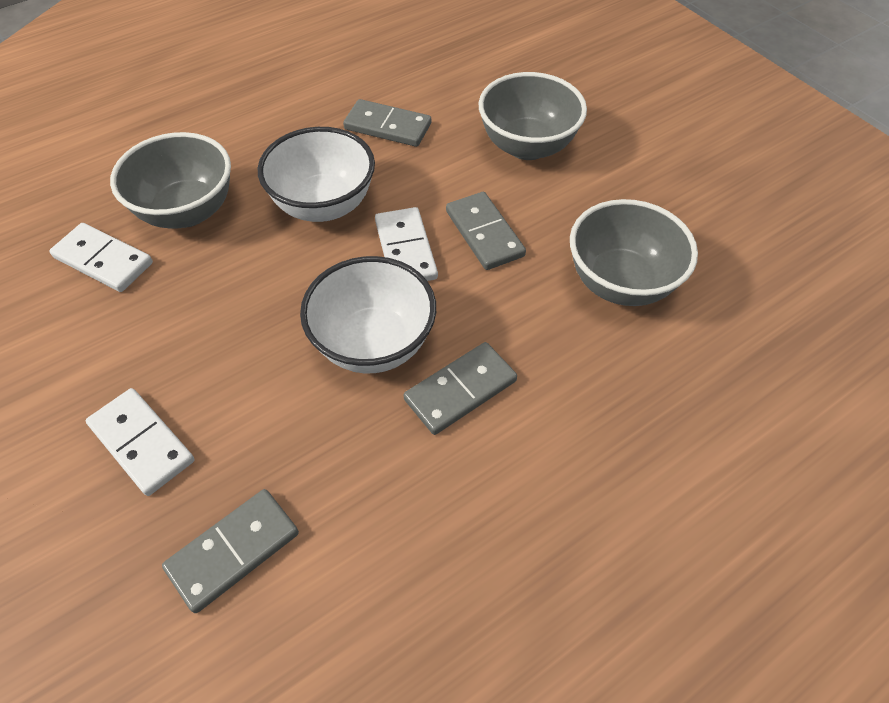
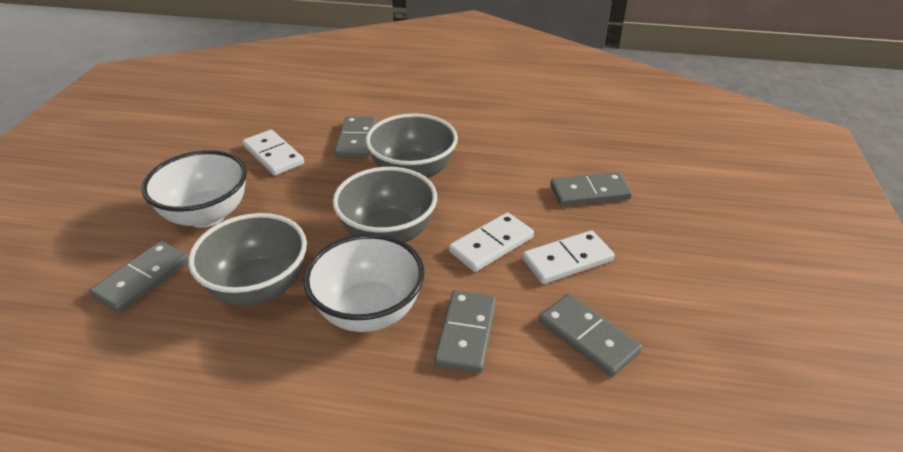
grey domino: [162,489,299,613] [343,99,431,147] [404,342,517,435] [446,192,526,270] = 4 -> [90,241,189,313] [335,116,377,158] [434,290,496,373] [539,294,642,377] [550,172,632,206] = 5

